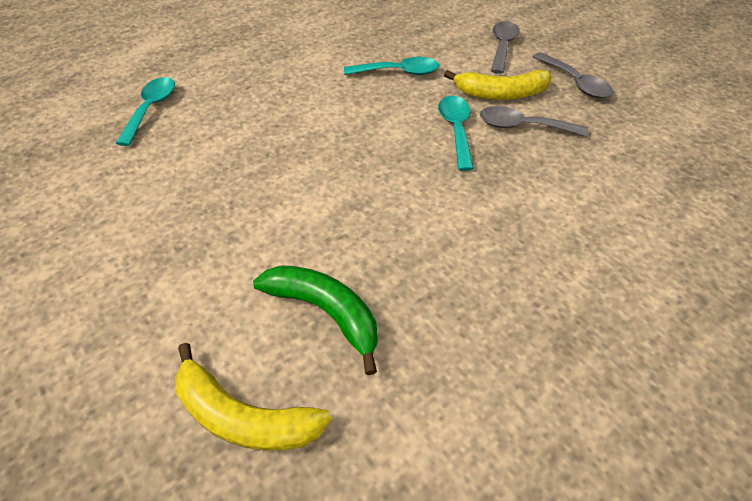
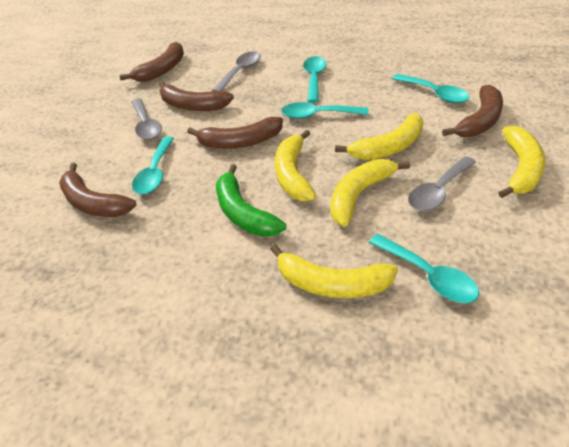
brown banana: none = 0 -> [59,163,136,217] [119,42,184,82] [159,81,234,111] [187,117,283,149] [442,85,503,137] = 5
turquoise spoon: [116,77,175,146] [344,57,439,75] [438,96,474,171] = 3 -> [132,136,174,194] [281,102,368,119] [303,56,326,103] [369,234,479,303] [392,74,470,103] = 5
yellow banana: [175,343,332,451] [444,70,552,100] = 2 -> [270,244,398,298] [275,130,317,201] [330,159,410,227] [335,113,423,160] [498,126,545,198] = 5

